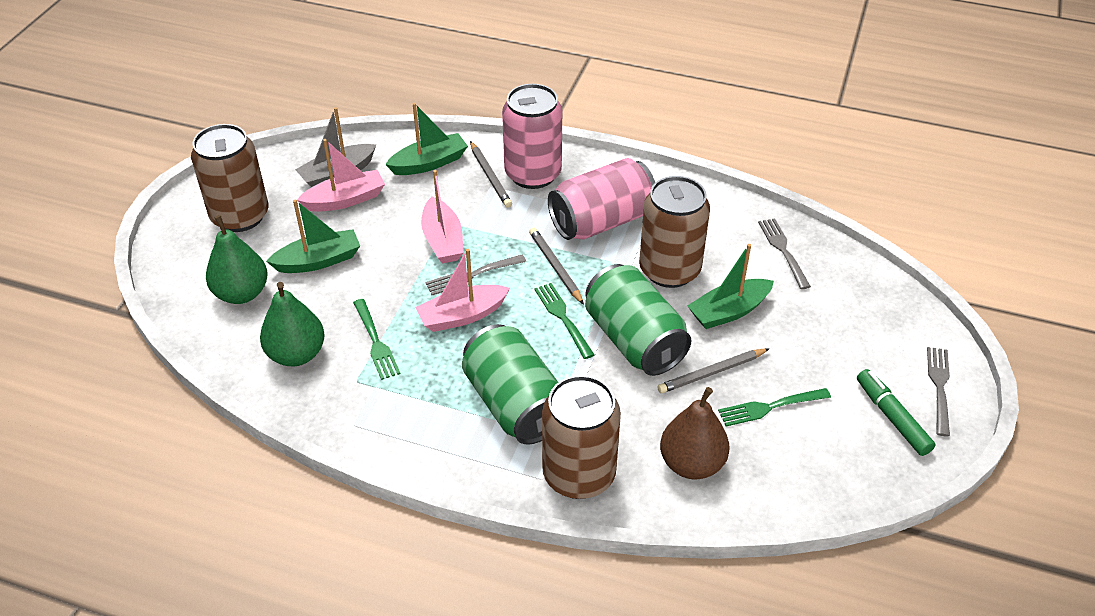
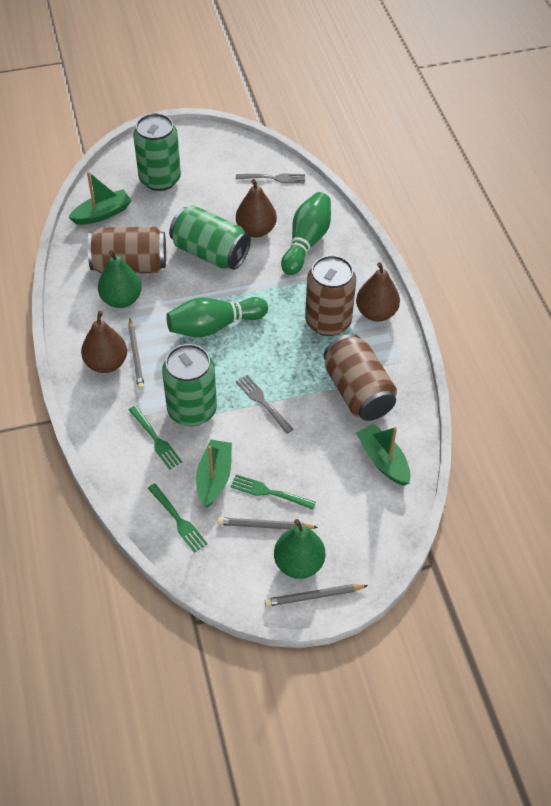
brown pear: [660,387,729,479] = 1 -> [81,311,127,373] [236,179,277,237] [356,262,400,321] = 3
green bowling pin: none = 0 -> [166,297,268,337] [281,192,331,275] = 2
green can: [462,324,558,445] [585,264,691,376] = 2 -> [133,113,181,191] [162,344,217,427] [169,205,251,270] = 3
green marker: [857,369,936,456] = 1 -> none = 0
grey boat: [295,107,376,187] = 1 -> none = 0
grey fork: [425,255,526,295] [758,218,811,289] [927,347,950,436] = 3 -> [236,173,305,183] [236,375,294,434] = 2
pink boat: [297,139,385,212] [415,249,510,332] [421,170,464,263] = 3 -> none = 0
pink can: [502,84,562,189] [548,158,655,240] = 2 -> none = 0

